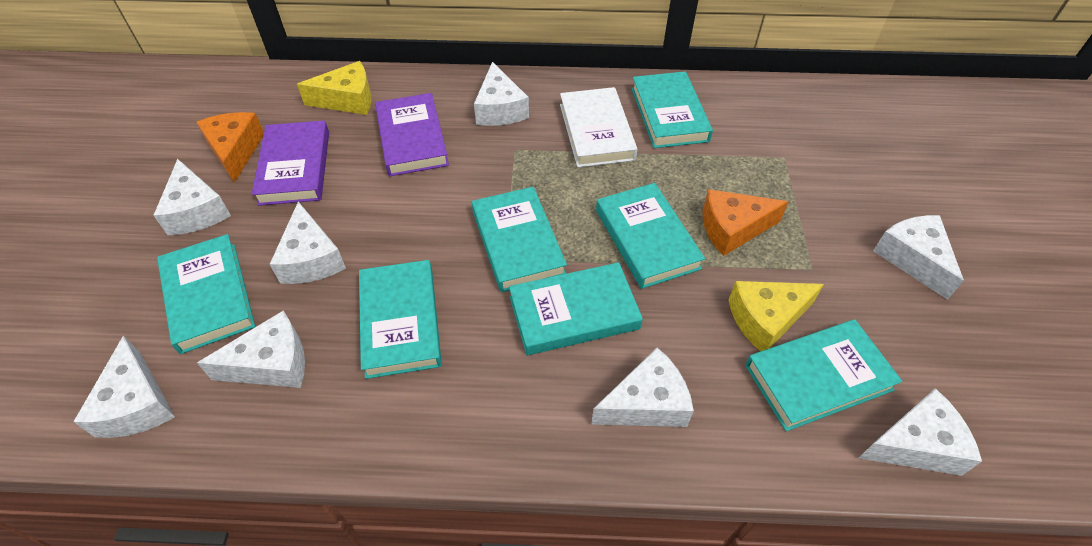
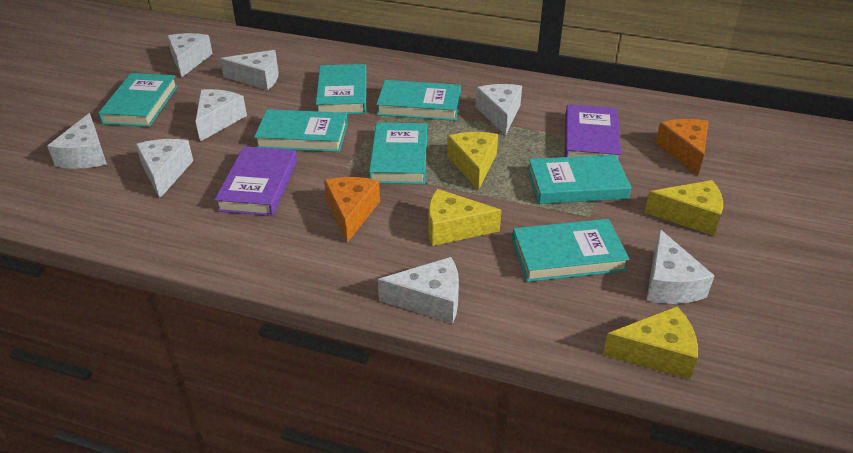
white book: [560,87,637,167] = 1 -> none = 0
yellow cheese: [297,61,371,115] [728,281,824,351] = 2 -> [428,189,502,246] [447,132,498,190] [603,306,698,380] [644,180,723,236] = 4

